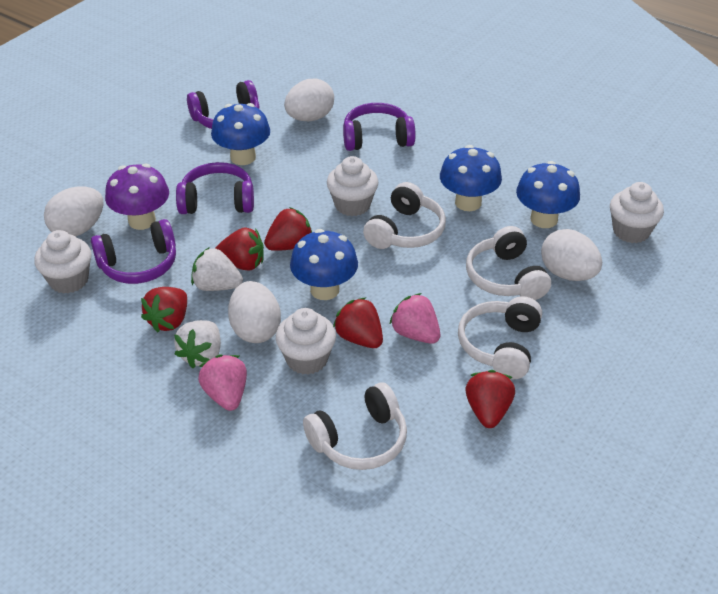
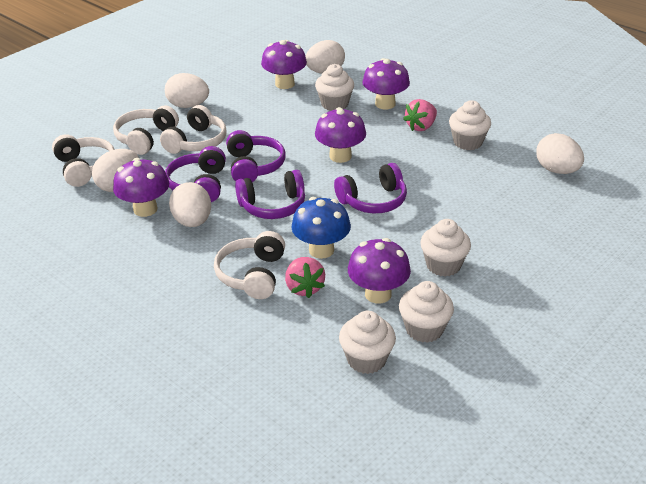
blue mushroom: [211,103,270,165] [290,229,358,300] [440,145,502,211] [516,161,580,228] = 4 -> [291,197,351,259] = 1
purple mushroom: [105,163,169,230] = 1 -> [113,158,169,217] [261,40,307,89] [315,107,366,163] [348,238,411,304] [362,58,410,109] = 5
red strawberry: [141,287,187,333] [215,227,264,271] [264,207,312,251] [333,297,383,348] [465,370,515,428] = 5 -> none = 0
white cupcake: [34,230,92,294] [276,308,336,375] [327,156,378,216] [610,182,664,243] = 4 -> [315,64,354,111] [339,311,396,374] [399,281,454,343] [420,219,471,277] [449,100,491,150] = 5
white egg: [44,186,104,236] [228,281,281,343] [284,79,334,121] [541,229,602,281] = 4 -> [92,149,139,192] [165,73,209,108] [169,182,211,227] [305,40,345,74] [536,133,584,174] = 5
white strawberry: [174,320,221,368] [191,247,243,291] = 2 -> none = 0

